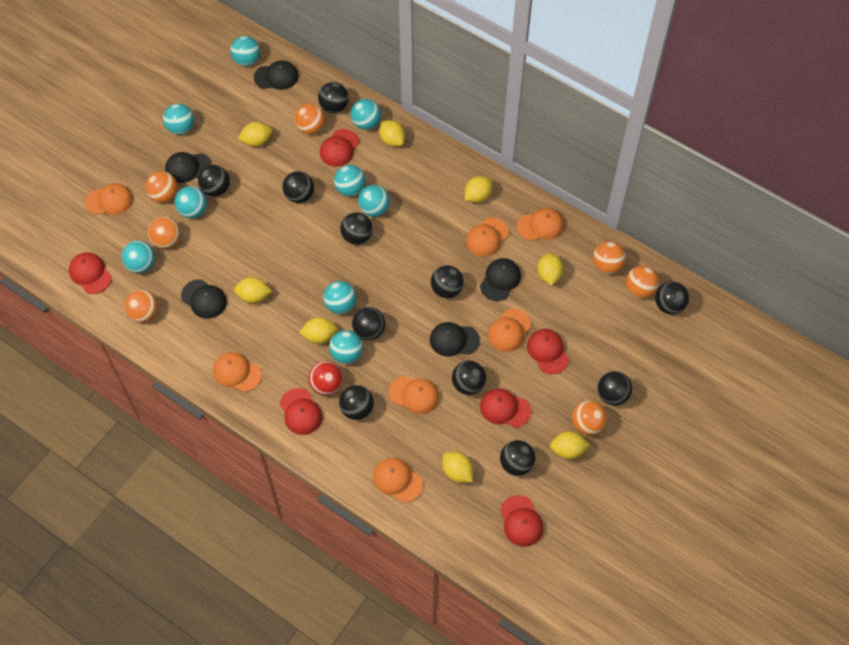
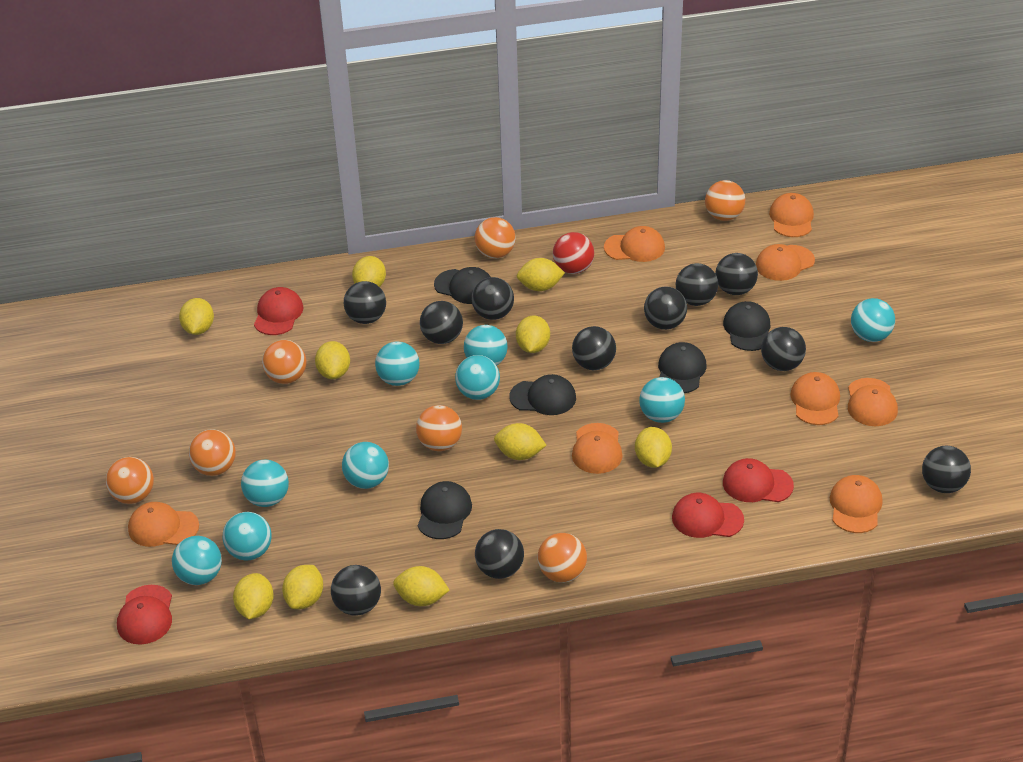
orange cap: [85,183,133,215] [213,352,262,392] [373,458,423,503] [389,376,439,414] [466,218,509,257] [488,309,531,352] [517,208,564,241] = 7 -> [128,502,199,547] [572,423,623,474] [604,226,665,262] [756,244,815,281] [769,193,814,237] [790,372,840,425] [830,475,883,533] [848,378,898,426] = 8
red cap: [69,252,112,294] [280,388,322,435] [320,129,359,167] [480,388,531,428] [500,495,543,547] [527,329,569,374] = 6 -> [117,585,172,645] [254,287,304,335] [672,493,744,538] [723,458,794,502] = 4
yellow lemon: [234,277,272,303] [238,122,272,147] [299,317,338,344] [379,120,405,147] [442,452,473,483] [465,176,492,203] [537,252,563,286] [550,431,590,459] = 8 -> [179,298,214,335] [233,573,274,619] [282,565,323,609] [315,341,350,379] [352,256,386,287] [393,566,450,606] [494,423,546,460] [516,315,550,353] [517,258,565,291] [635,427,672,468] = 10

